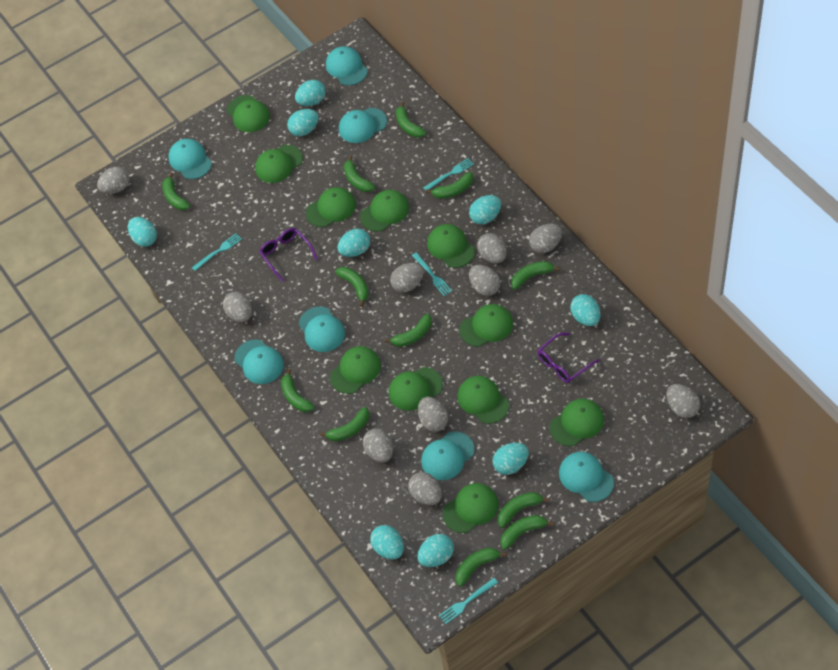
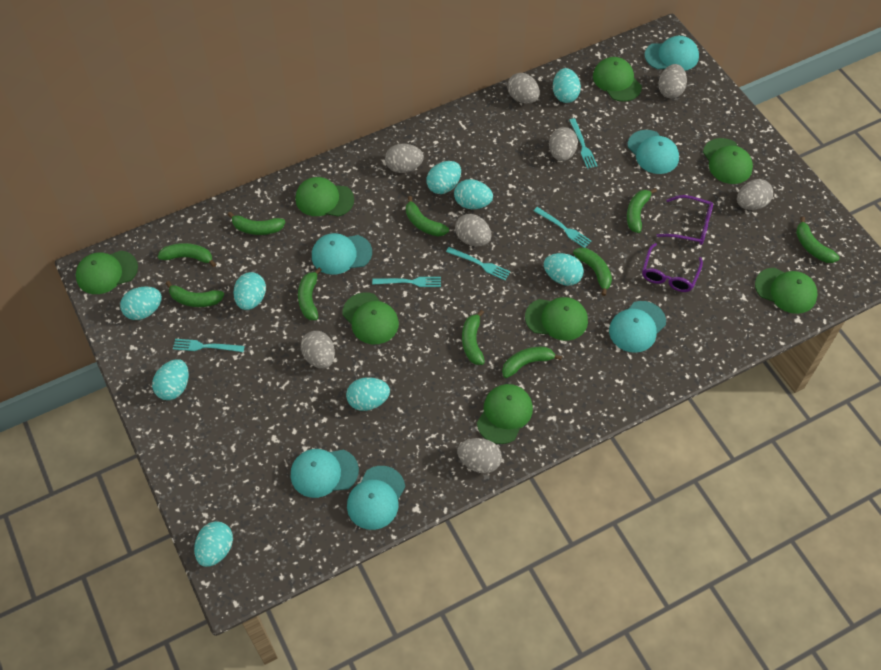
green banana: [162,172,190,210] [281,369,315,412] [319,407,369,441] [335,267,369,307] [344,155,375,192] [385,313,432,347] [396,102,426,138] [426,172,473,199] [456,548,507,587] [498,492,549,528] [500,515,554,550] [511,261,560,290] = 12 -> [157,243,216,267] [166,281,224,307] [228,212,285,235] [298,268,322,320] [406,196,449,236] [462,310,485,365] [502,347,562,378] [573,248,612,296] [627,188,657,233] [796,217,840,263] = 10
green cap: [227,95,270,132] [255,145,303,183] [306,187,356,227] [330,346,381,394] [360,190,409,232] [389,367,443,411] [427,224,475,268] [443,483,499,533] [457,376,509,424] [459,304,513,347] [550,399,604,446] = 11 -> [76,251,138,294] [295,177,354,217] [343,292,399,344] [477,384,533,444] [525,297,588,341] [593,57,642,102] [703,138,753,184] [755,268,818,314] = 8
grey egg: [97,167,129,194] [223,292,252,322] [363,428,393,462] [390,263,423,293] [408,472,442,505] [418,397,448,432] [469,265,500,296] [477,233,507,263] [529,224,562,253] [666,384,700,418] = 10 -> [301,331,335,369] [385,144,424,173] [455,214,492,246] [457,438,502,473] [507,73,540,104] [549,127,578,161] [658,64,687,98] [737,179,773,210] = 8
turquoise cap: [168,139,212,179] [234,339,284,384] [299,307,345,352] [326,46,368,85] [339,108,387,143] [421,431,475,480] [559,452,614,502] = 7 -> [291,449,359,498] [312,233,372,275] [347,466,405,530] [609,301,666,353] [628,130,679,174] [645,36,699,71] = 6
turquoise fork: [192,233,242,271] [412,252,452,296] [423,158,474,191] [439,578,498,624] = 4 -> [173,339,245,352] [372,277,441,287] [446,247,510,280] [534,207,591,248] [569,118,597,169] = 5

